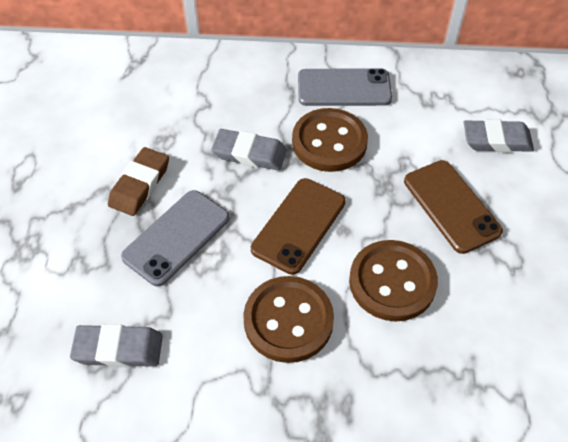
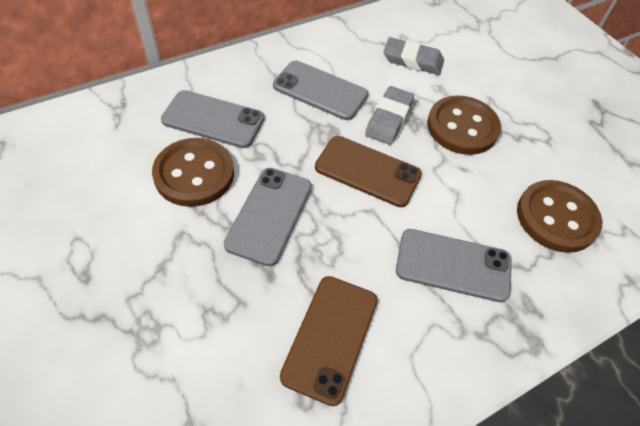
brown eraser: [108,147,169,216] = 1 -> none = 0
grey eraser: [70,324,163,367] [212,129,287,171] [463,119,534,152] = 3 -> [365,86,414,145] [383,37,444,75] = 2
grey phone: [121,190,230,287] [298,68,392,106] = 2 -> [161,90,264,148] [224,168,312,266] [273,60,368,120] [396,229,512,303] = 4

